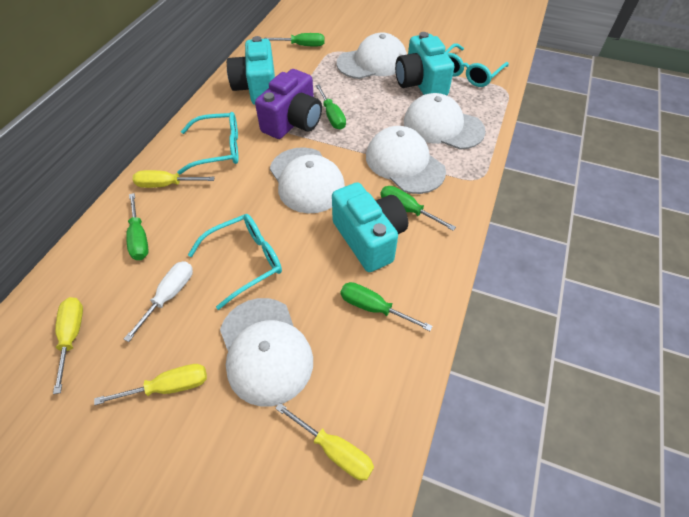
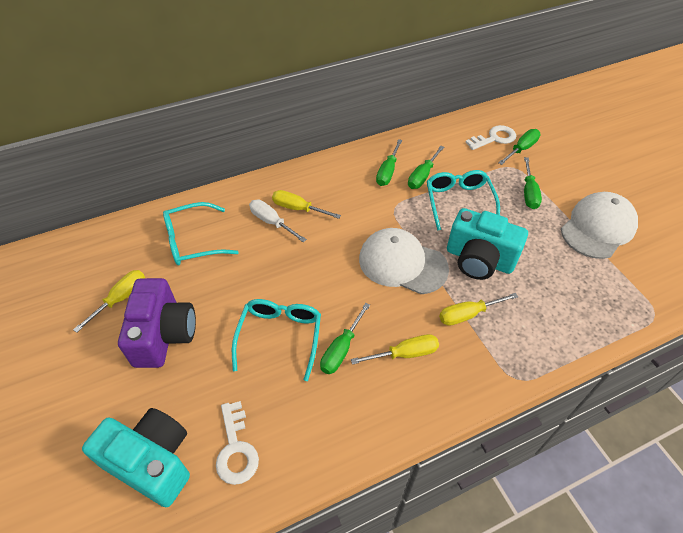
turquoise camera: [227,36,275,105] [332,182,408,272] [395,32,454,95] = 3 -> [82,408,190,507] [447,208,528,280] = 2
white cap: [220,298,313,407] [270,147,345,213] [337,33,407,79] [366,126,446,194] [404,93,486,150] = 5 -> [359,228,449,294] [561,192,638,259] = 2
white key: none = 0 -> [216,401,259,485] [465,125,516,150] = 2

